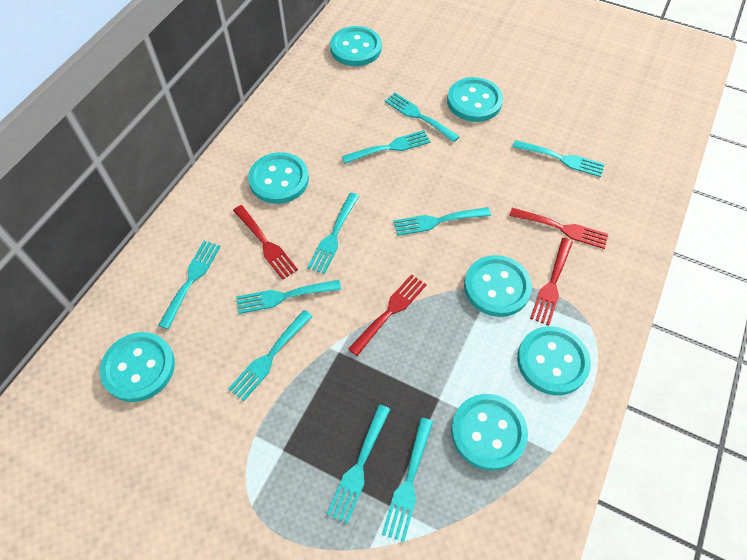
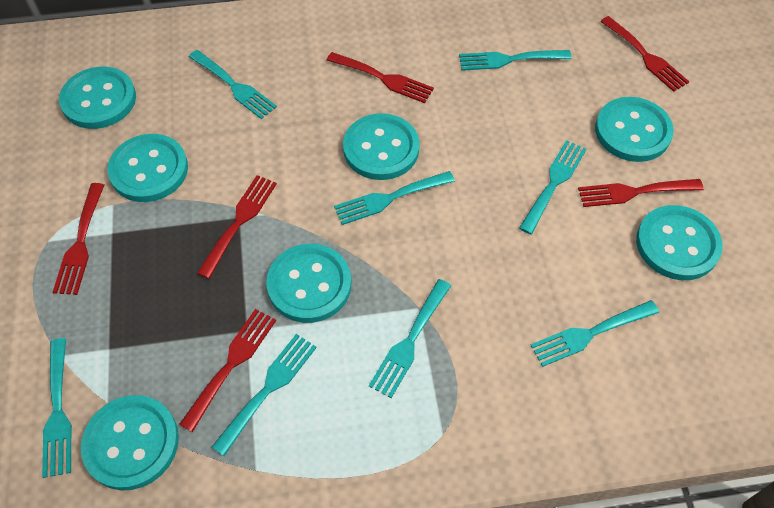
red fork: [233,205,298,280] [348,274,427,356] [509,208,608,249] [530,238,573,326] = 4 -> [53,183,104,295] [179,309,276,432] [197,175,277,279] [326,52,434,103] [578,179,704,207] [600,16,689,92] = 6
turquoise fork: [158,241,221,329] [228,310,313,401] [236,280,341,314] [307,193,359,274] [327,404,391,524] [342,130,430,164] [382,417,433,542] [385,93,460,142] [393,207,491,236] [513,140,605,177] = 10 -> [42,338,72,478] [189,50,277,119] [212,334,317,456] [334,171,455,225] [369,279,451,398] [459,50,572,71] [519,140,587,234] [530,300,659,367] = 8

